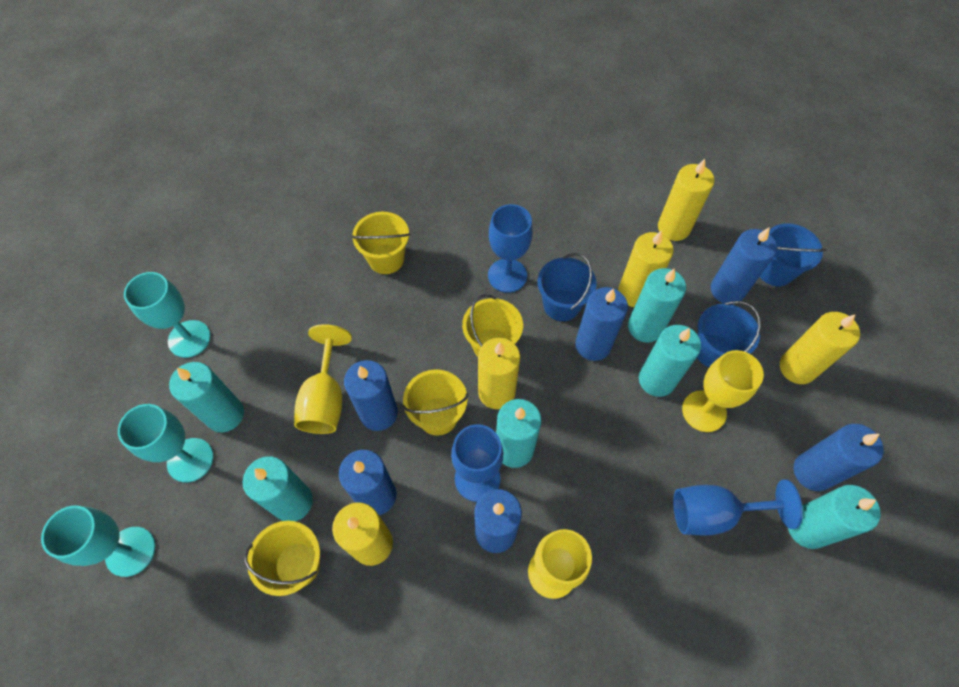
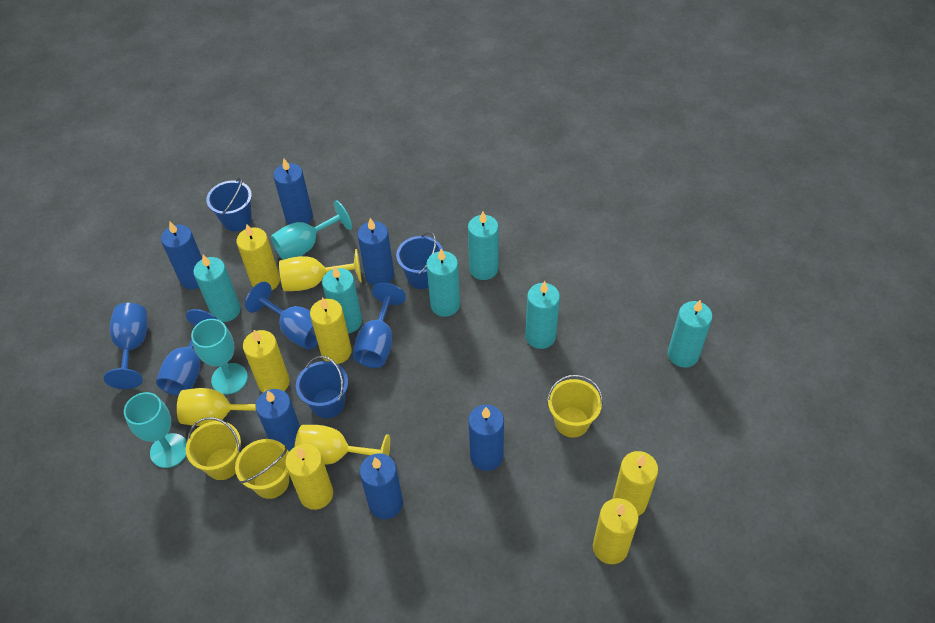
blue goblet: [451,424,503,502] [488,204,533,293] [673,479,803,536] = 3 -> [104,303,148,389] [156,309,217,396] [245,282,318,350] [353,283,406,368] = 4
yellow bucket: [244,521,320,596] [351,212,410,274] [402,369,468,436] [462,294,523,357] = 4 -> [186,417,241,480] [235,439,289,499] [547,375,603,438] = 3
yellow candle: [332,502,393,566] [478,338,520,409] [618,230,674,307] [658,159,714,241] [780,312,860,384] = 5 -> [236,224,280,291] [243,330,290,393] [285,444,333,510] [310,297,352,364] [593,498,639,564] [613,451,658,516] = 6

